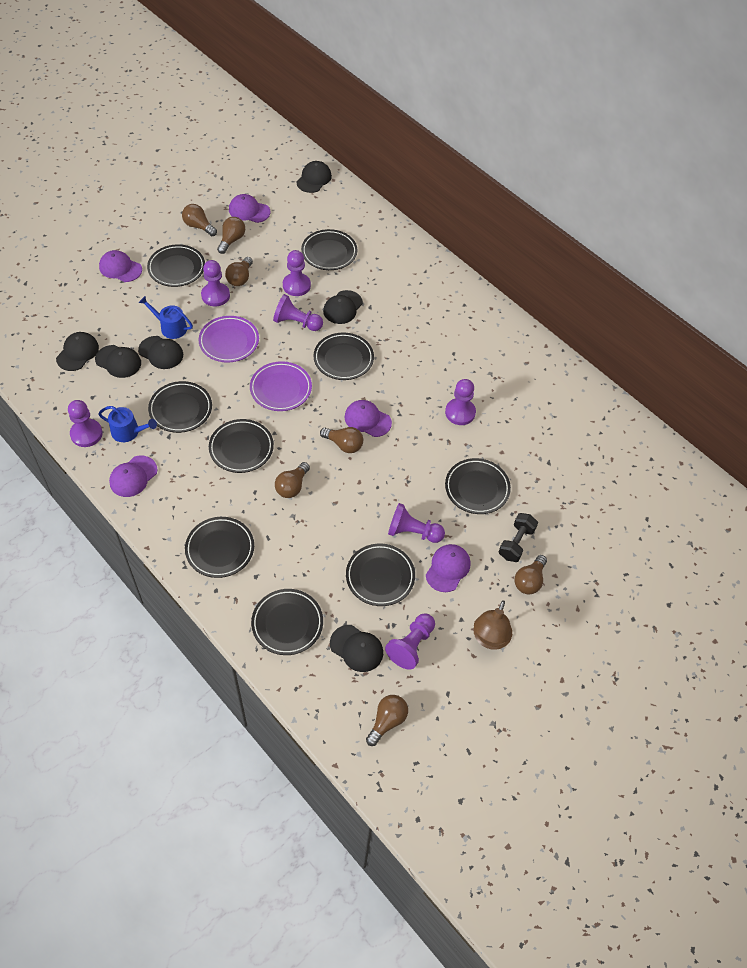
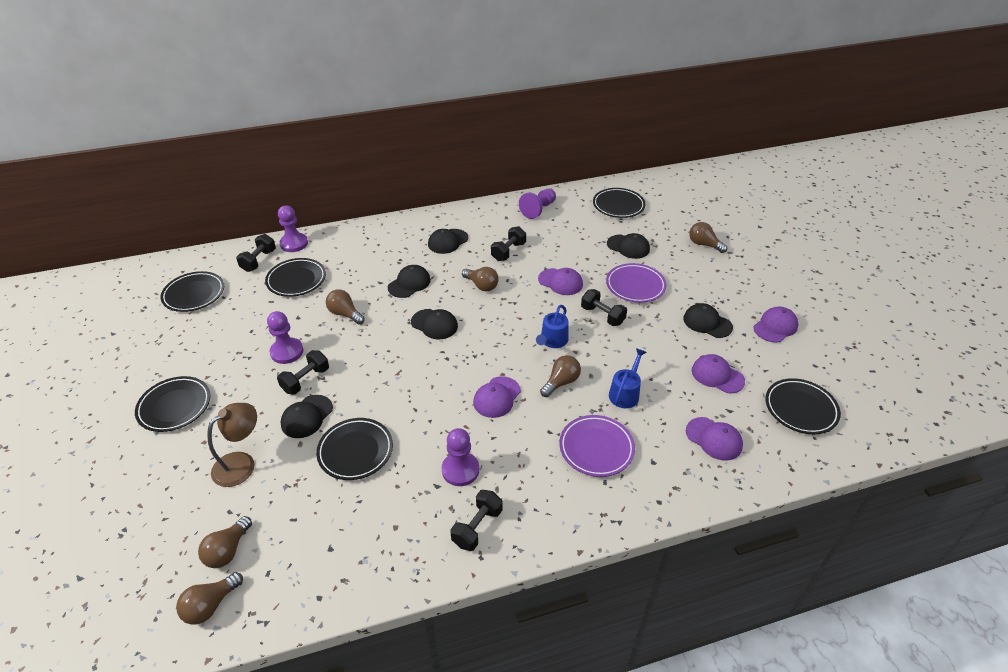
black dumbbell: [499,513,538,562] = 1 -> [236,234,276,272] [277,350,329,395] [450,490,503,551] [491,226,526,261] [581,289,627,326] = 5
black plate: [147,244,205,287] [148,381,212,433] [185,517,254,578] [209,419,274,473] [251,589,323,655] [301,229,357,270] [313,332,374,380] [346,543,415,606] [445,458,511,514] = 9 -> [135,376,210,432] [160,271,224,312] [265,258,326,297] [316,418,393,480] [593,188,646,218] [765,378,841,434] = 6
brown light bulb: [182,204,217,236] [217,217,245,254] [225,257,253,286] [275,462,310,498] [320,427,363,453] [366,695,408,746] [514,555,547,595] = 7 -> [176,572,243,625] [198,516,252,568] [326,289,365,324] [462,267,499,291] [540,355,581,397] [689,222,727,253] = 6
purple pawn: [68,400,103,447] [201,260,230,307] [273,294,323,331] [283,250,311,296] [385,613,435,670] [388,503,445,543] [445,379,476,425] = 7 -> [267,311,303,364] [278,205,308,252] [442,428,479,486] [519,189,556,219] = 4

